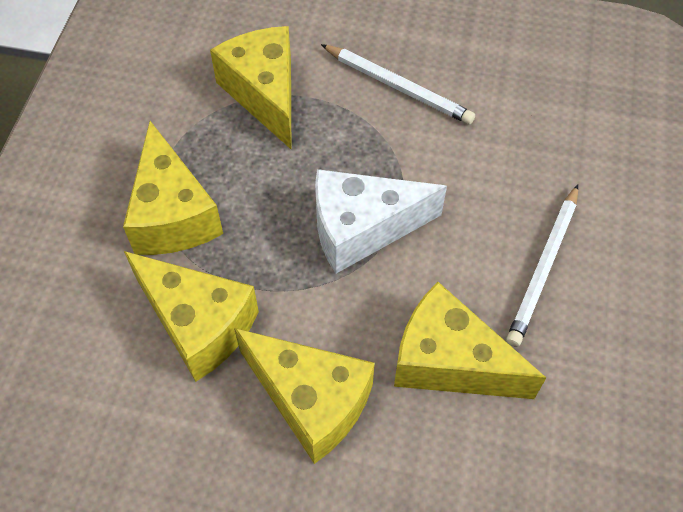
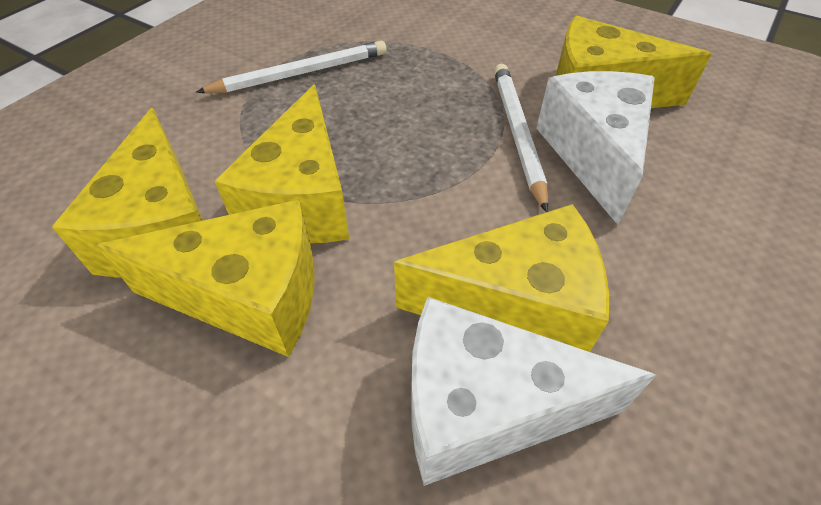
white cheese: [315,169,447,274] = 1 -> [411,297,656,486] [536,71,655,225] = 2

